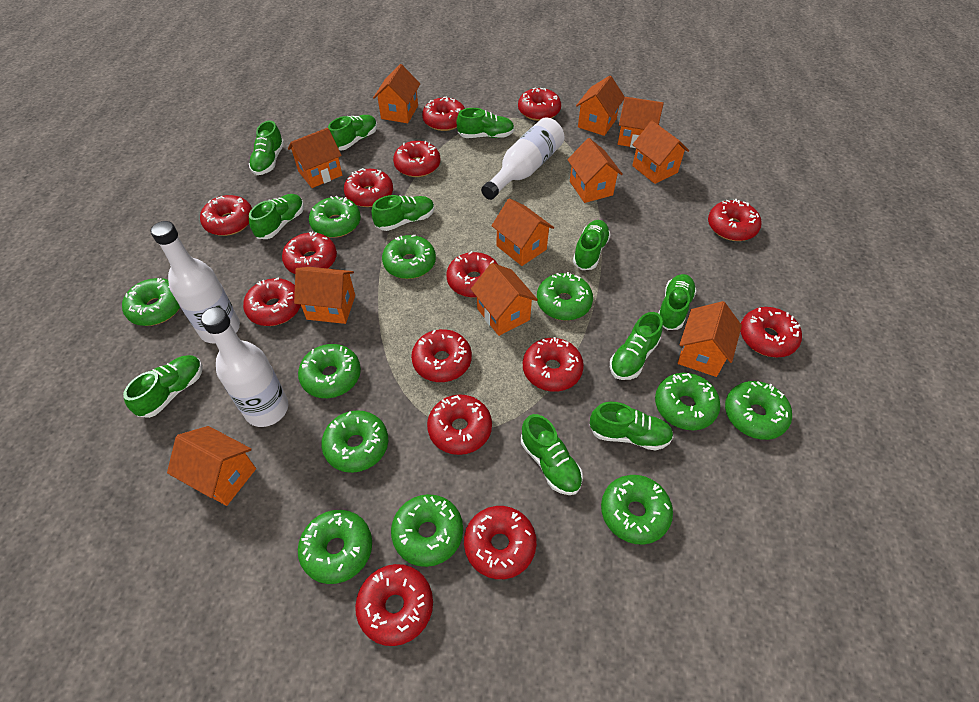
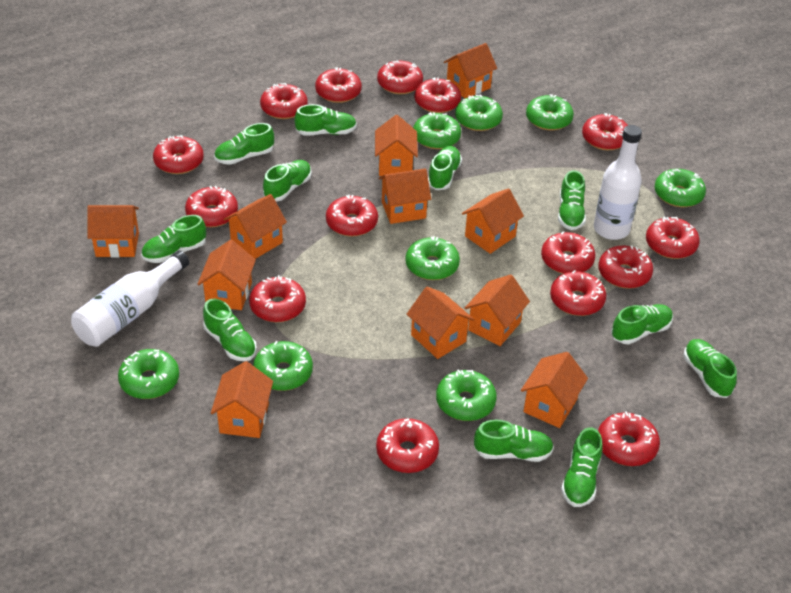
green donut: [122,278,180,326] [298,344,361,398] [298,510,372,584] [309,196,361,238] [321,410,388,473] [382,235,436,279] [391,494,463,567] [537,272,593,321] [601,475,673,545] [655,373,720,430] [725,381,792,440] = 11 -> [118,349,179,399] [253,341,313,391] [405,236,460,280] [413,112,461,149] [436,369,497,421] [455,94,503,131] [526,94,574,131] [654,169,706,207] = 8
white bottle: [150,221,240,344] [201,307,288,427] [481,117,564,200] = 3 -> [71,251,189,347] [594,125,642,240] = 2

